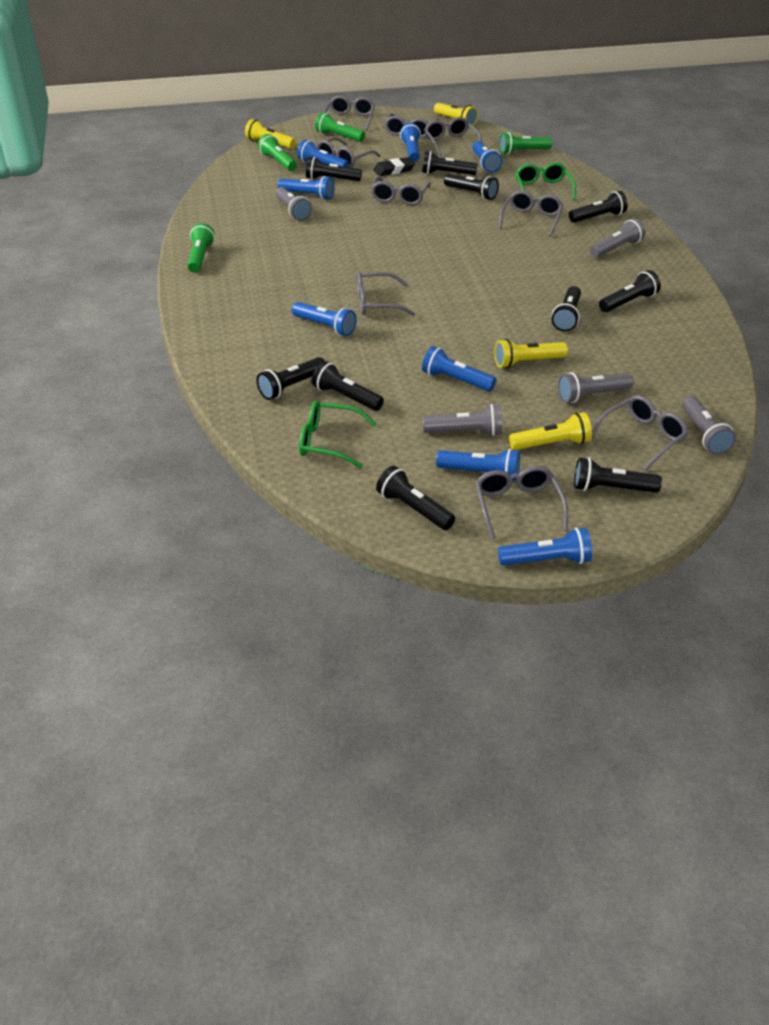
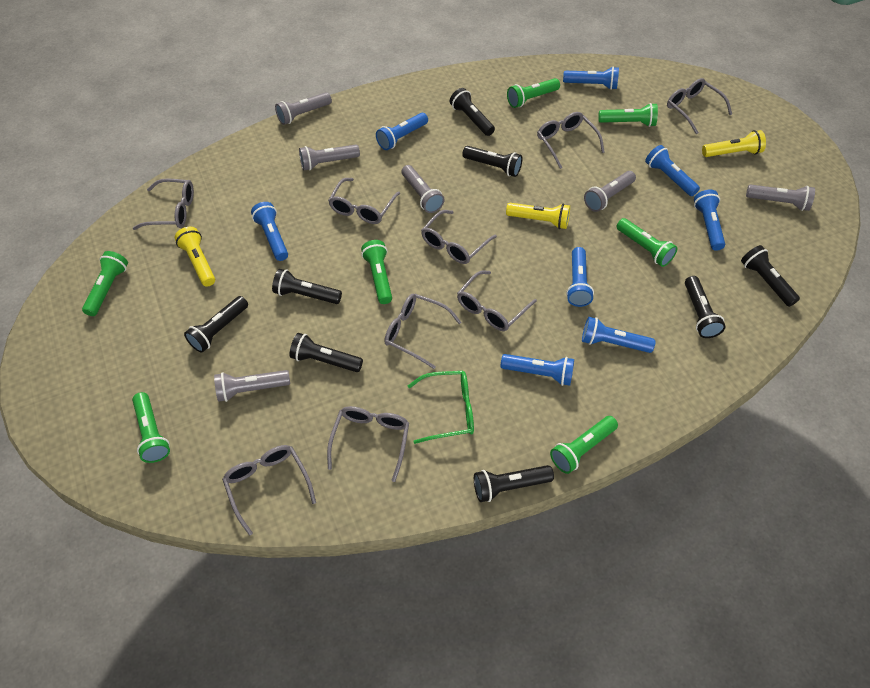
black eraser: [373,157,415,176] = 1 -> none = 0
black flashlight: [256,357,325,400] [306,157,362,181] [312,361,384,411] [376,466,455,530] [422,151,477,175] [444,174,499,200] [552,286,581,332] [569,191,628,223] [574,457,662,493] [599,270,661,312] = 10 -> [184,296,248,353] [272,269,342,304] [289,333,363,372] [450,88,495,136] [462,146,522,177] [474,465,554,502] [685,276,726,338] [741,245,800,307] = 8
green flashlight: [187,223,215,273] [258,134,297,171] [315,112,365,142] [499,132,552,155] = 4 -> [82,251,128,316] [132,392,170,463] [361,240,392,304] [507,78,560,108] [550,416,618,474] [598,103,658,127] [617,218,678,267] = 7
green glasses: [299,401,377,469] [516,162,576,200] = 2 -> [408,371,474,444] = 1
grey flashlight: [275,187,312,221] [423,404,502,436] [558,372,634,403] [590,218,645,258] [682,396,736,455] = 5 -> [214,370,290,402] [275,92,332,125] [299,145,360,171] [401,165,445,213] [584,171,636,212] [746,184,815,211] = 6
yellow flashlight: [245,119,295,149] [434,103,478,125] [494,339,568,368] [509,412,592,450] = 4 -> [175,227,215,287] [506,203,570,229] [702,130,766,157] = 3

